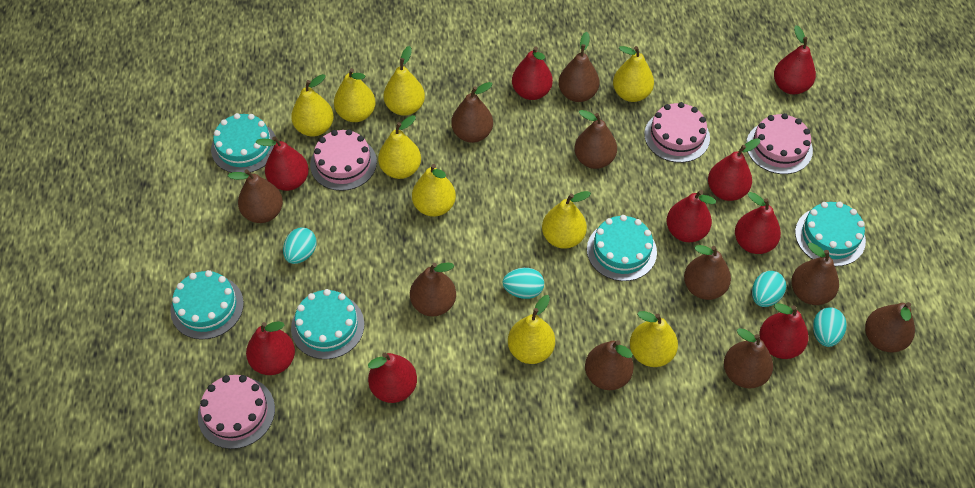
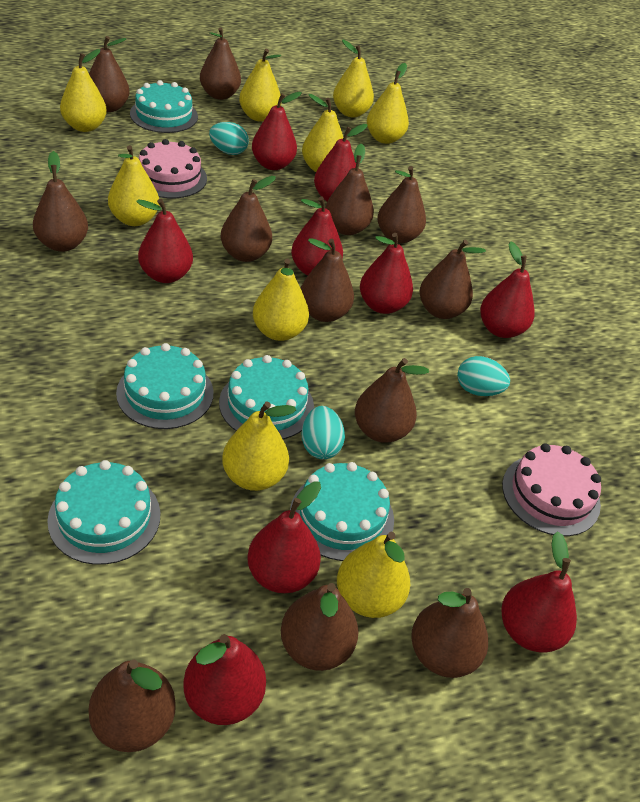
brown pear: [228,169,283,223] [410,262,456,316] [451,82,493,143] [559,32,599,102] [574,110,617,169] [585,340,634,390] [684,245,731,300] [724,328,773,388] [791,242,839,305] [865,302,915,352] = 10 -> [33,151,88,252] [88,659,176,752] [89,36,130,112] [200,27,241,100] [221,176,276,262] [281,583,359,671] [301,238,354,322] [326,144,374,235] [355,358,429,443] [378,166,426,243] [411,588,488,678] [419,240,486,319] = 12
pink cake: [198,375,275,449] [310,129,377,191] [644,102,710,163] [746,113,813,174] = 4 -> [139,139,207,198] [502,443,601,536] = 2
turquoise egg: [283,228,317,264] [502,268,544,299] [752,271,786,307] [813,307,847,347] = 4 -> [209,122,249,155] [302,406,345,459] [457,356,510,396] = 3

